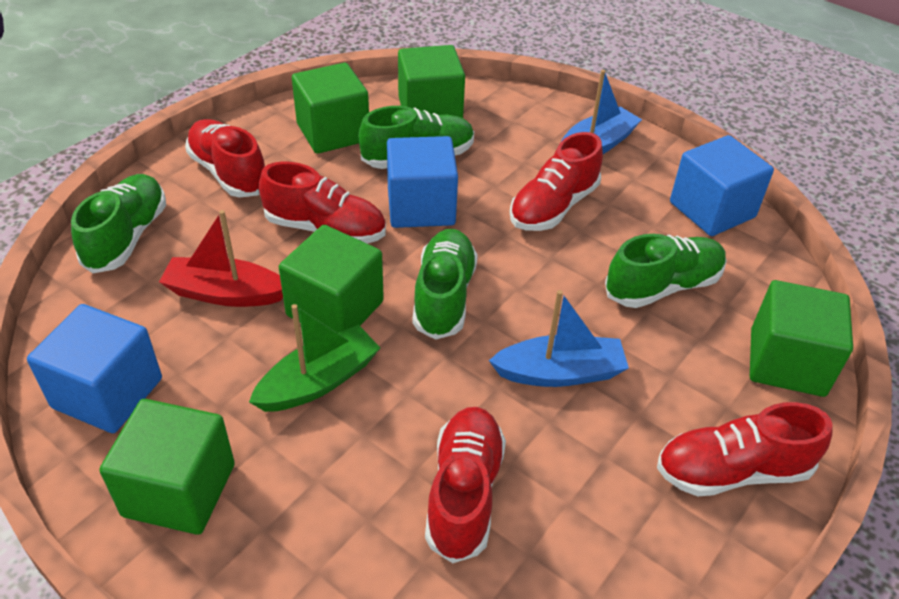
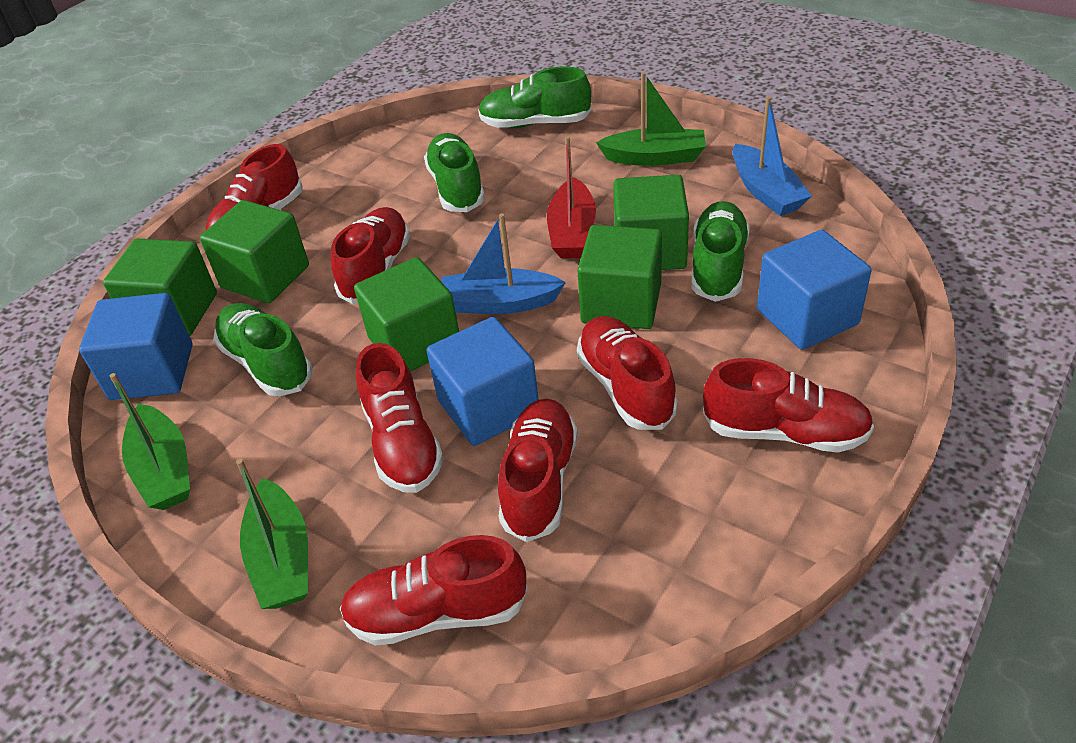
green boat: [249,304,380,412] = 1 -> [110,373,190,510] [236,459,308,609] [596,72,706,166] = 3
red shoe: [185,119,265,197] [259,162,386,244] [425,407,506,563] [510,132,603,231] [657,402,833,496] = 5 -> [206,144,303,230] [331,207,410,304] [340,535,528,646] [356,343,444,493] [498,399,578,542] [577,316,678,430] [703,358,874,453] = 7

